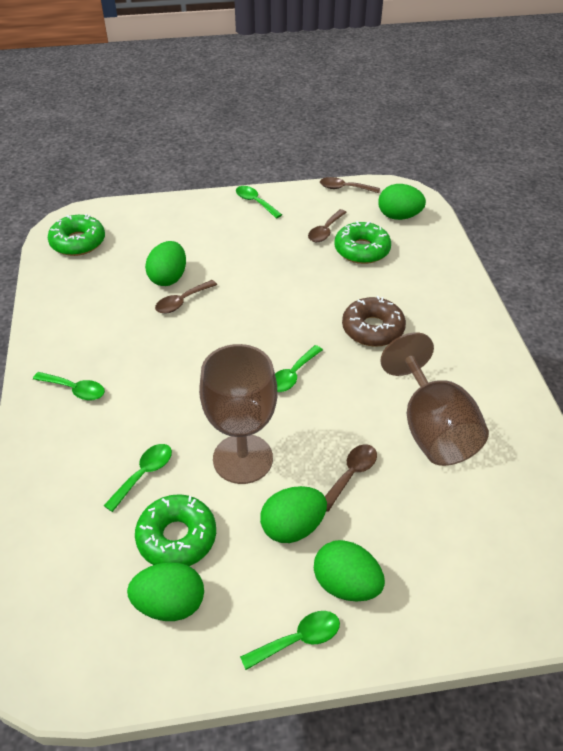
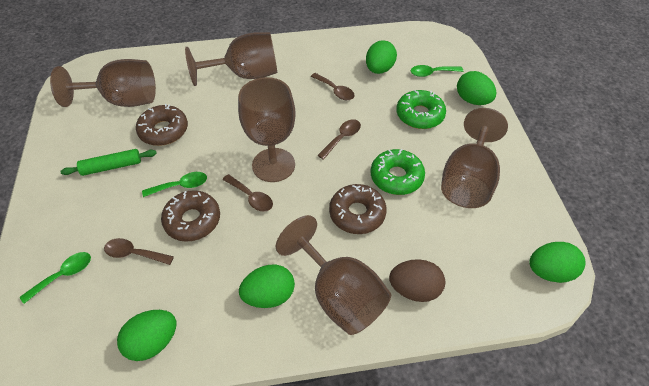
brown donut: [342,296,406,347] = 1 -> [136,104,188,146] [161,190,220,242] [329,184,387,234] = 3
brown egg: none = 0 -> [389,259,445,302] = 1
brown goblet: [199,344,277,484] [380,332,489,466] = 2 -> [50,59,156,107] [185,32,277,86] [238,77,296,182] [276,215,391,335] [441,108,508,208] = 5
green donut: [48,214,105,256] [135,494,216,566] [334,221,391,264] = 3 -> [371,149,425,195] [396,90,446,129] = 2
green rolling pin: none = 0 -> [60,149,157,176] = 1
green spoon: [33,372,105,400] [104,444,172,512] [236,186,282,219] [240,611,340,670] [275,345,323,392] = 5 -> [20,252,91,304] [142,172,207,197] [411,65,463,77] = 3

